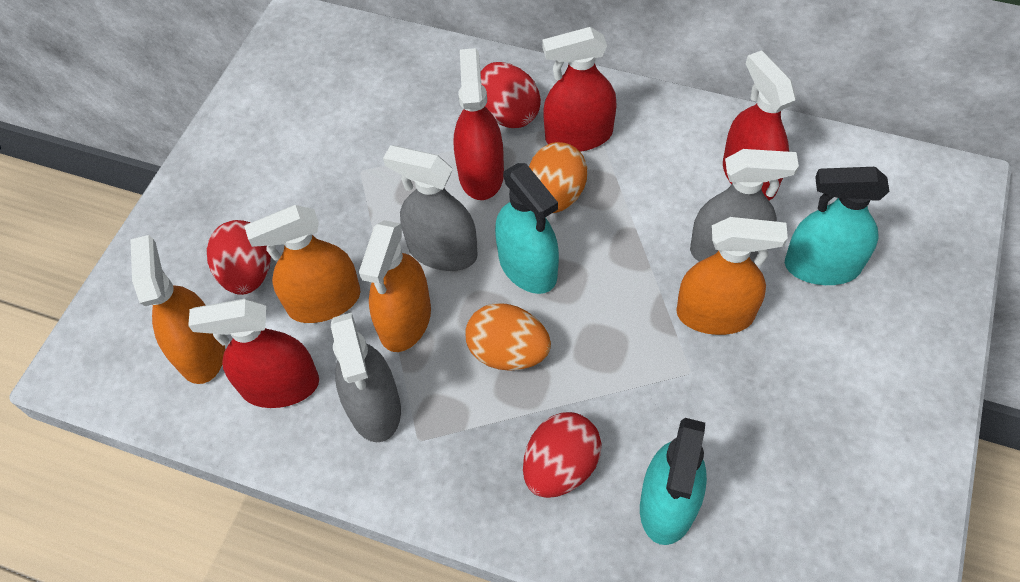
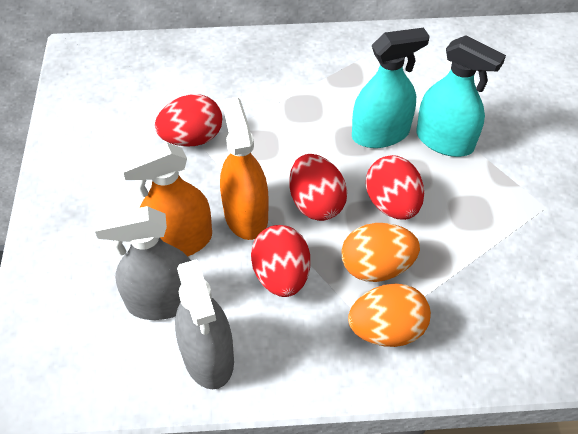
grey spray bottle: [331,312,401,442] [383,145,478,271] [690,149,799,264] = 3 -> [95,206,191,320] [175,259,234,389] = 2
orange spray bottle: [130,235,225,384] [244,205,361,323] [359,220,431,352] [676,217,788,335] = 4 -> [119,142,212,256] [220,97,268,240] = 2
red egg: [207,220,271,295] [480,62,541,128] [523,412,601,498] = 3 -> [155,94,222,147] [251,225,310,297] [289,154,347,221] [366,155,424,220] = 4
red spray bottle: [188,299,319,408] [454,48,504,200] [542,27,617,152] [723,50,796,201] = 4 -> none = 0
turquoise spray bottle: [495,163,559,294] [640,418,707,545] [785,167,890,285] = 3 -> [352,28,430,148] [416,35,506,157] = 2

